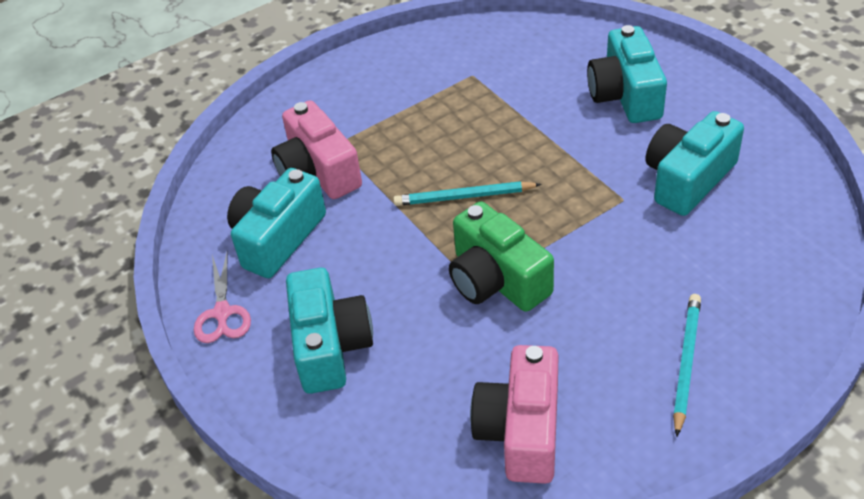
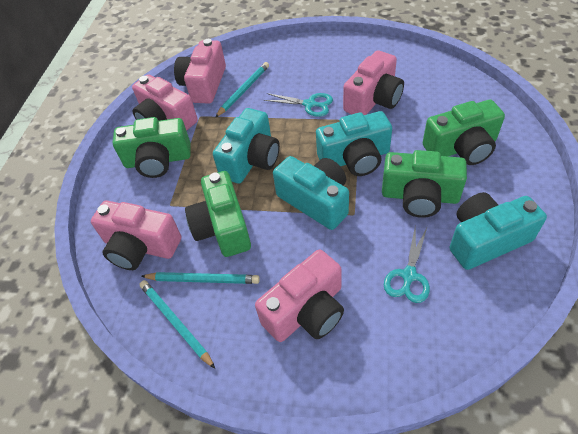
green camera: [449,201,554,312] = 1 -> [113,117,191,178] [185,171,251,257] [382,150,467,218] [423,100,505,165] = 4
pink camera: [271,100,362,199] [470,345,559,484] = 2 -> [91,201,181,270] [132,75,198,131] [174,39,226,104] [255,249,344,342] [343,50,404,115] = 5
pink scissors: [194,253,251,343] = 1 -> none = 0
turquoise pencil: [393,181,542,206] [673,294,701,437] = 2 -> [139,280,215,369] [141,272,260,284] [215,62,269,118] = 3
turquoise scissors: none = 0 -> [264,93,333,117] [384,224,430,303] = 2

